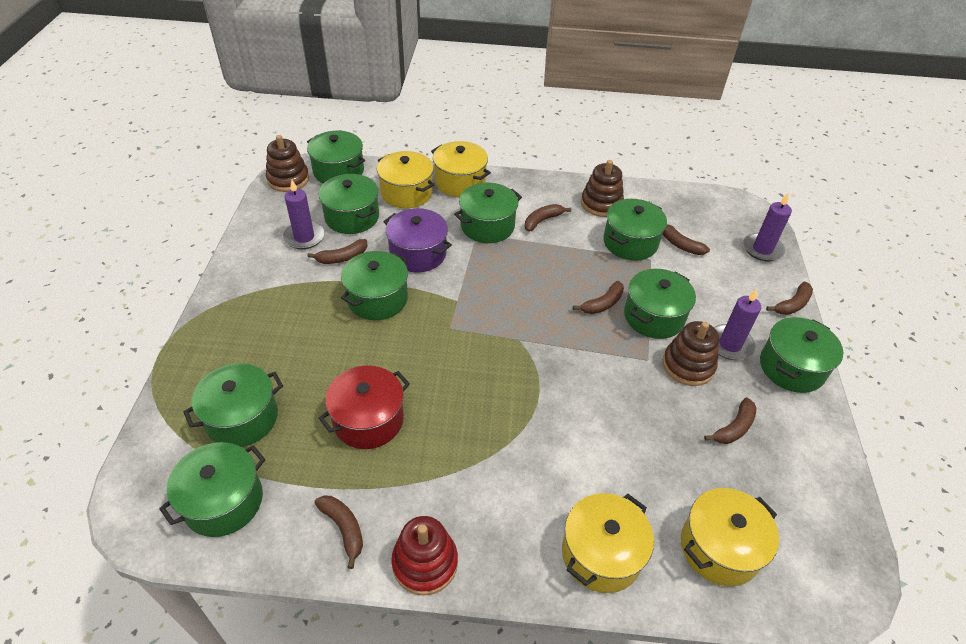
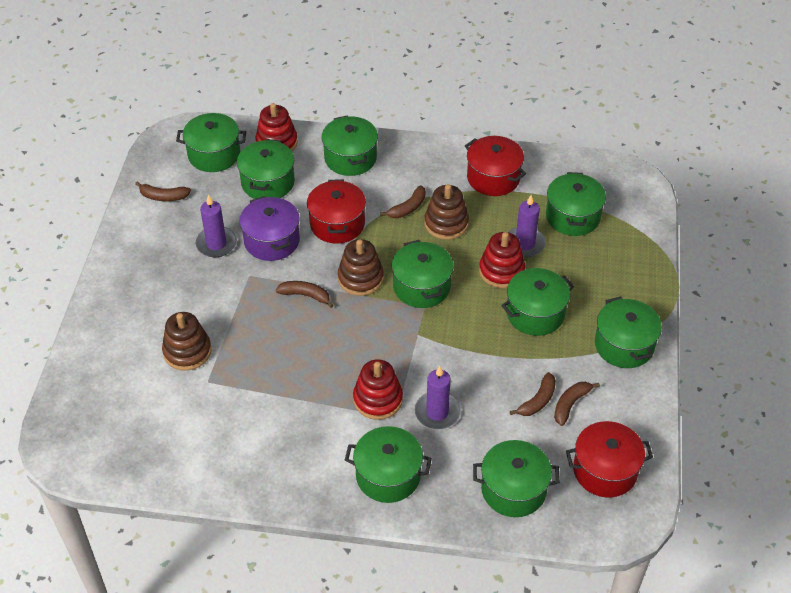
brown banana: [307,239,368,264] [314,495,363,569] [525,204,571,232] [573,281,624,314] [663,224,710,255] [704,397,756,444] [766,282,813,315] = 7 -> [135,181,191,201] [276,281,334,308] [380,185,426,218] [510,372,556,416] [554,382,600,426] = 5
red pot: [319,366,410,449] = 1 -> [307,179,366,244] [465,136,526,196] [566,421,653,498] = 3
red stacking toy: [391,516,458,596] = 1 -> [255,103,298,151] [353,359,403,420] [479,232,525,288] = 3
yellow pot: [377,151,434,208] [431,141,491,197] [562,493,654,593] [681,488,779,586] = 4 -> none = 0

